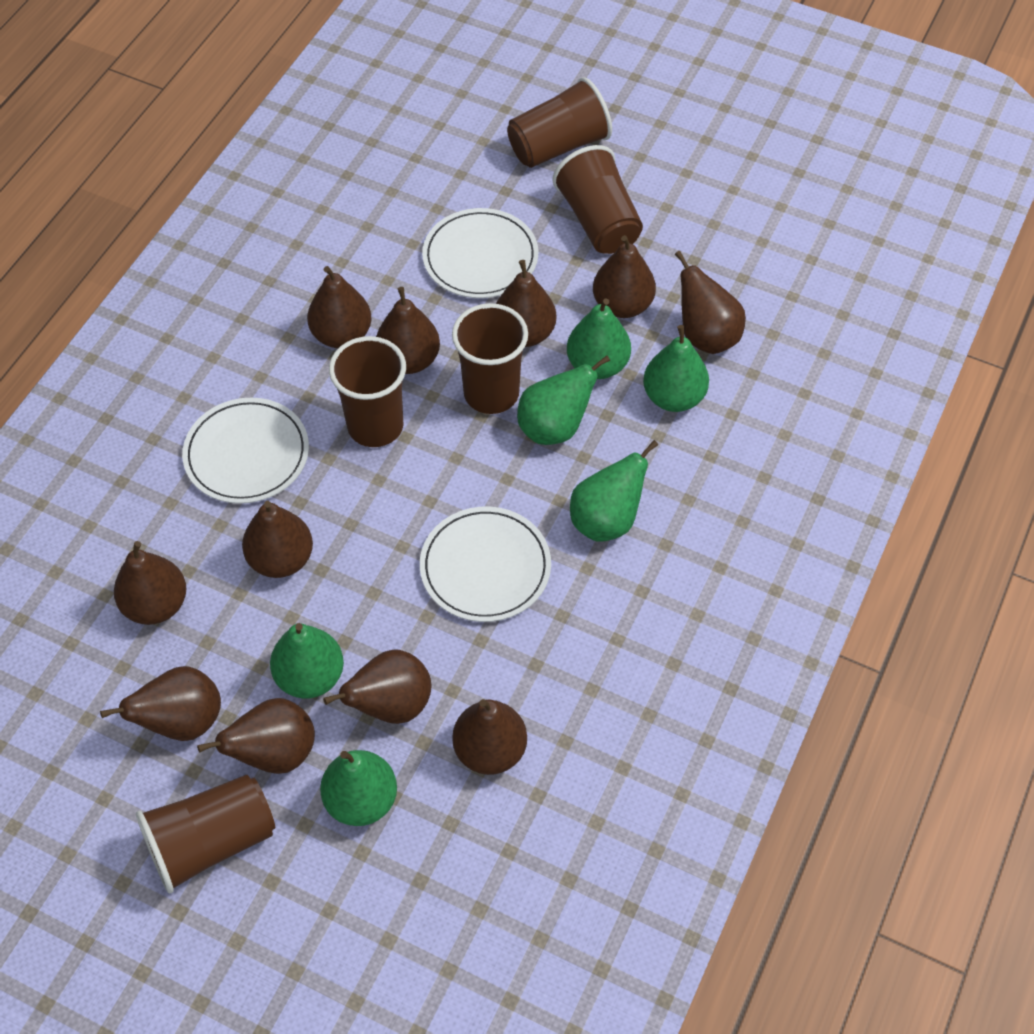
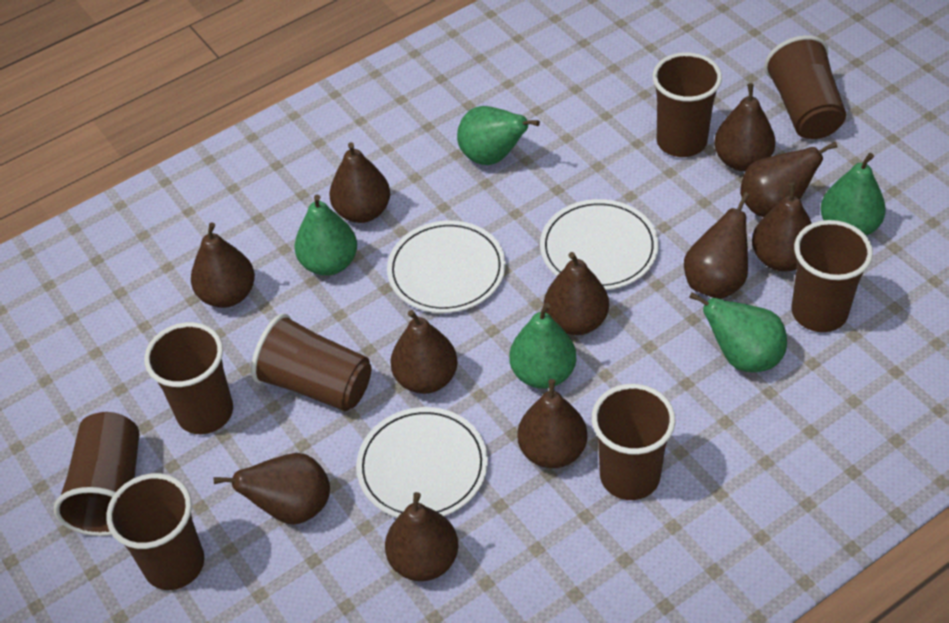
brown cup: [136,775,275,893] [329,336,406,447] [452,303,528,414] [507,77,612,168] [552,145,643,254] = 5 -> [54,412,139,536] [106,473,204,590] [144,322,233,434] [251,314,372,411] [592,384,675,500] [653,52,722,157] [764,35,846,139] [791,220,873,332] = 8
green pear: [270,623,344,699] [320,750,397,826] [517,356,610,445] [567,298,631,379] [570,440,658,542] [643,325,709,412] = 6 -> [294,194,357,276] [457,106,540,165] [509,303,576,389] [689,292,787,372] [821,153,886,236] = 5

